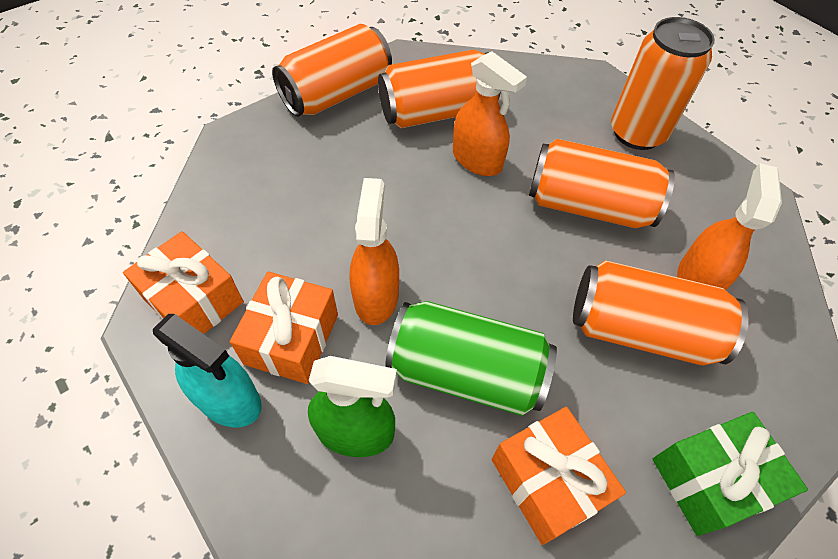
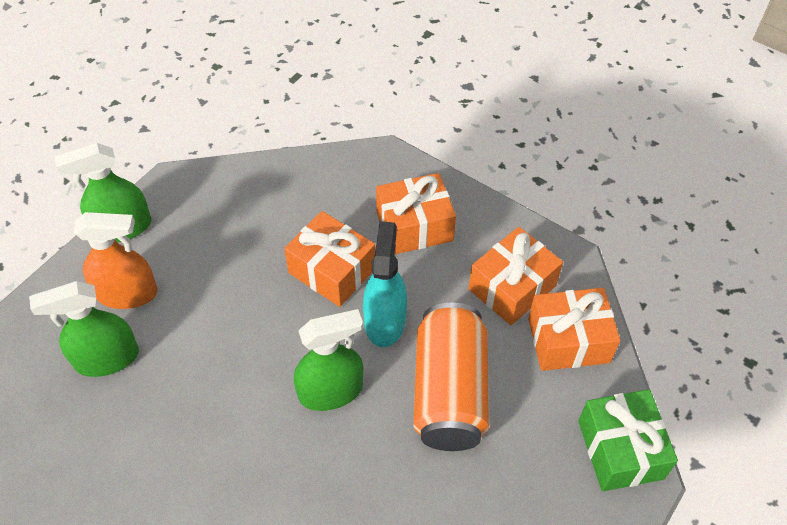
green can: [385,301,557,416] = 1 -> none = 0
green spray bottle: [308,356,397,457] = 1 -> [29,281,139,377] [55,143,151,242] [294,309,364,411] = 3
orange can: [272,24,392,117] [378,50,501,128] [529,139,675,228] [573,260,749,365] [611,17,715,150] = 5 -> [413,303,489,451] = 1
orange gift: [123,231,244,334] [230,271,338,384] [492,407,626,545] = 3 -> [284,211,375,307] [376,173,456,254] [468,227,563,325] [528,288,620,371] = 4
orange spray bottle: [350,178,399,325] [453,51,527,176] [677,163,782,290] = 3 -> [73,212,157,309] = 1

